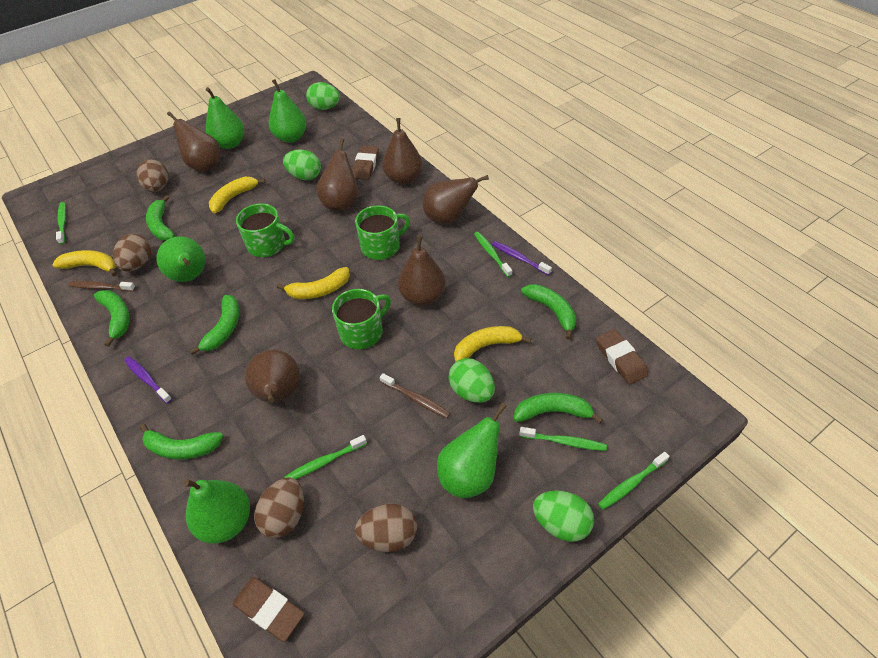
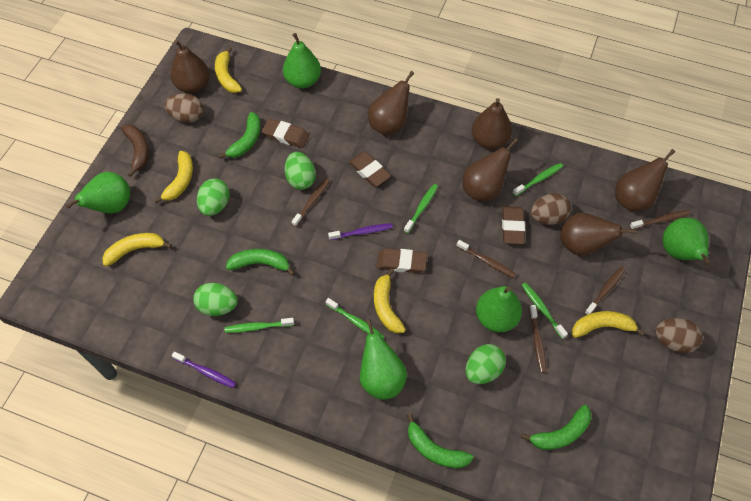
brown banana: none = 0 -> [121,124,149,177] = 1
brown egg: [113,234,152,271] [136,159,168,192] [254,477,304,538] [355,503,417,552] = 4 -> [164,93,204,123] [530,193,571,225] [655,318,702,353] = 3
brown eraser: [232,577,304,642] [352,145,379,180] [596,329,648,385] = 3 -> [262,118,309,148] [348,152,391,187] [377,248,427,273] [502,206,525,244] = 4
brown toothbrush: [68,281,136,291] [380,373,450,418] = 2 -> [292,178,330,227] [456,240,516,278] [529,305,546,373] [584,266,626,315] [630,210,690,229] = 5
green banana: [94,290,130,347] [140,424,223,460] [146,195,175,241] [189,295,239,355] [514,393,603,423] [521,284,576,340] = 6 -> [218,112,261,158] [226,249,295,276] [407,414,473,468] [521,405,591,450] = 4
green mug: [236,203,294,257] [332,289,391,349] [355,205,410,260] = 3 -> none = 0
yellow banana: [52,250,117,276] [209,177,265,213] [277,267,350,299] [454,326,531,362] = 4 -> [102,233,172,266] [154,151,193,203] [215,46,242,93] [374,268,406,334] [572,311,645,338] = 5

